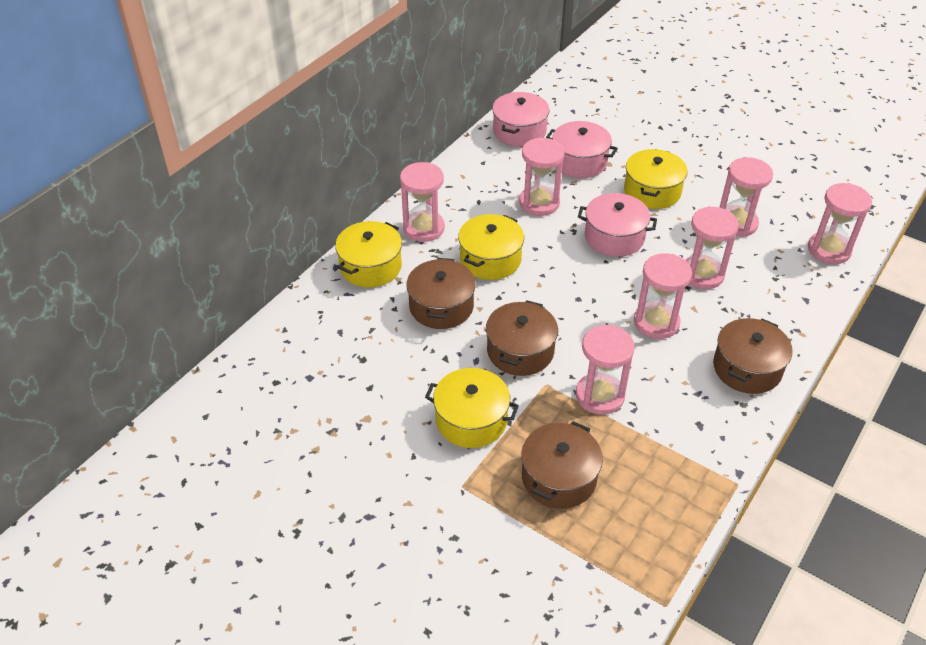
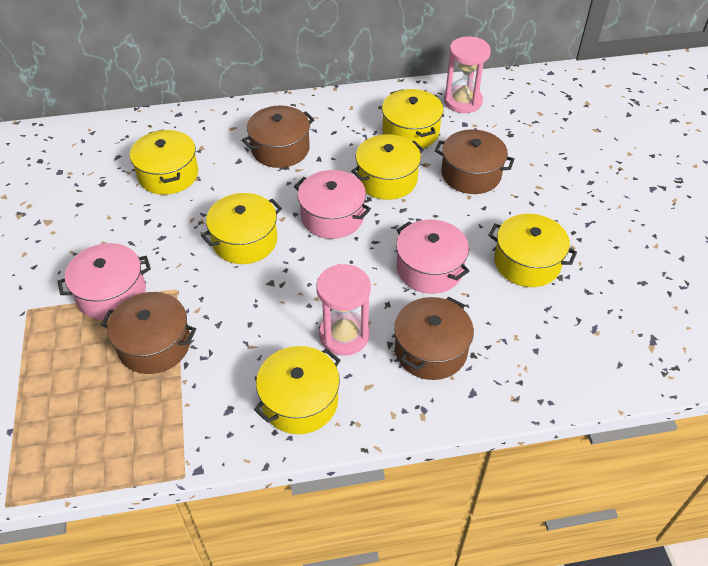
pink hourglass: [400,162,445,242] [519,137,565,216] [576,325,635,415] [634,253,692,339] [685,206,739,289] [719,157,773,237] [808,183,872,264] = 7 -> [316,264,371,356] [444,36,491,113] = 2
yellow pot: [335,221,402,288] [425,368,519,448] [458,214,524,280] [624,149,688,209] = 4 -> [130,129,198,195] [201,193,282,264] [254,346,340,434] [351,134,424,200] [382,89,443,148] [488,214,577,287] = 6

